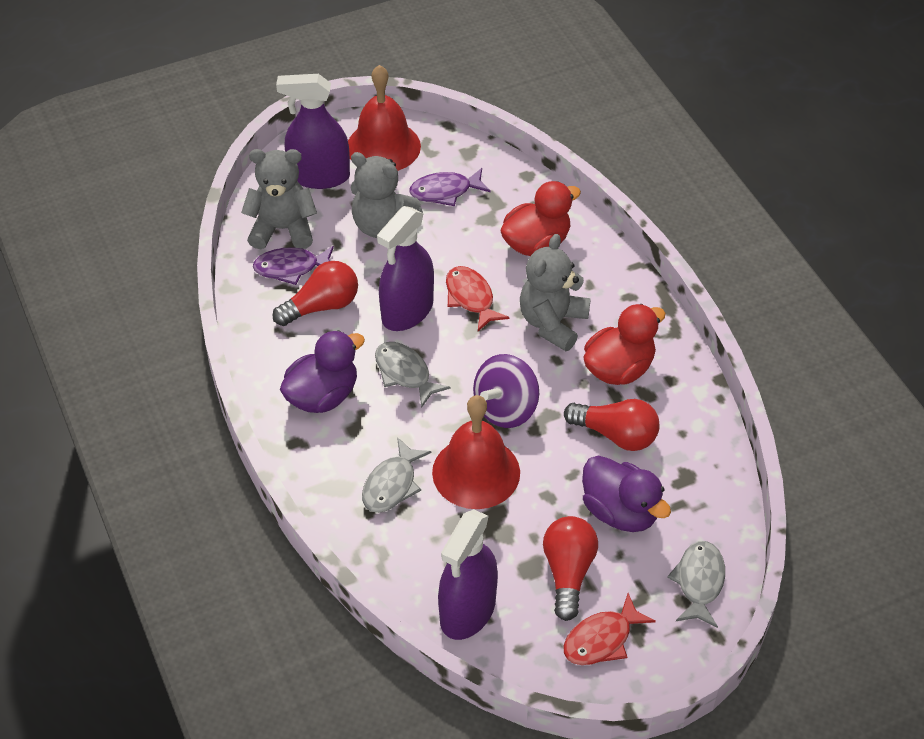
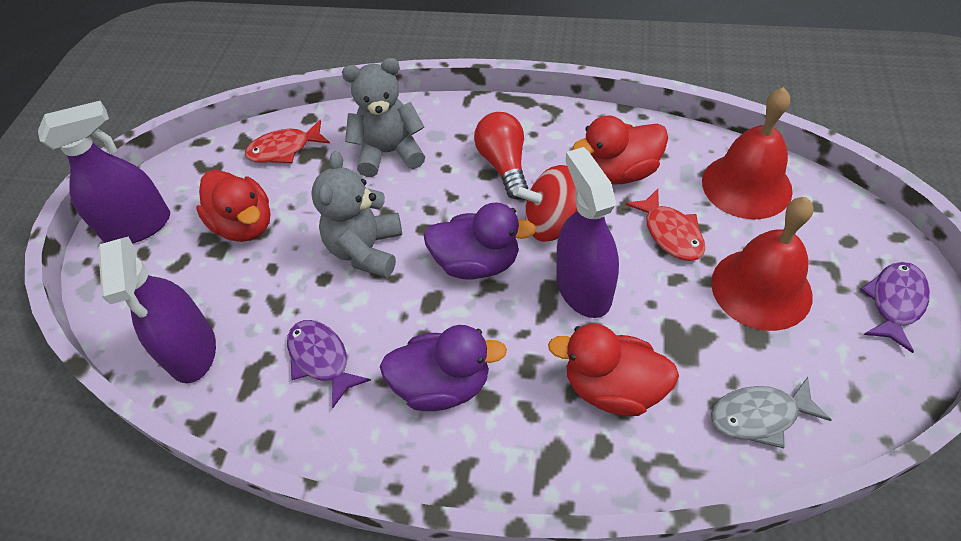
grey fish: [362,437,432,513] [375,342,450,407] [667,541,725,628] = 3 -> [711,377,832,448] = 1
grey teddy bear: [241,149,317,249] [350,152,423,238] [520,234,591,351] = 3 -> [311,151,402,278] [342,58,425,177] = 2
purple spinning top: [473,354,539,428] = 1 -> none = 0
red duck: [501,181,581,256] [583,304,666,385] = 2 -> [196,170,271,242] [548,324,679,416] [573,116,668,185] = 3
red light bulb: [272,261,358,326] [543,516,598,621] [564,399,660,451] = 3 -> [474,112,528,199] = 1
red spinning top: none = 0 -> [513,165,577,242] = 1

